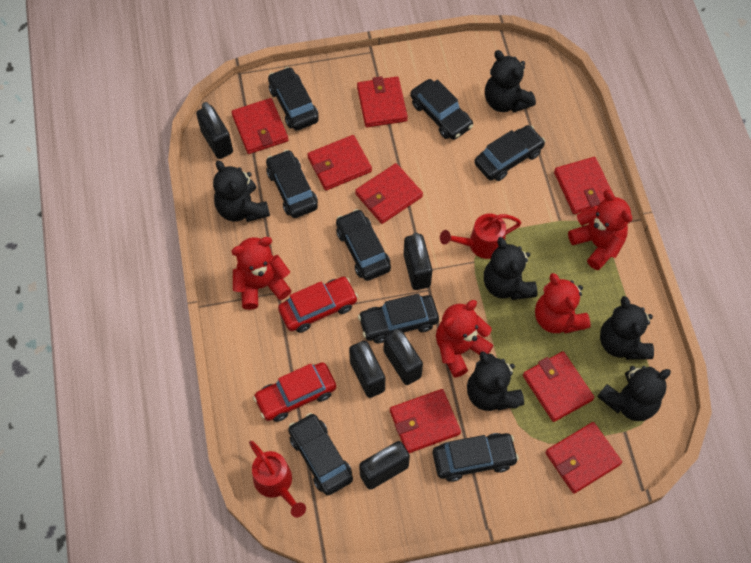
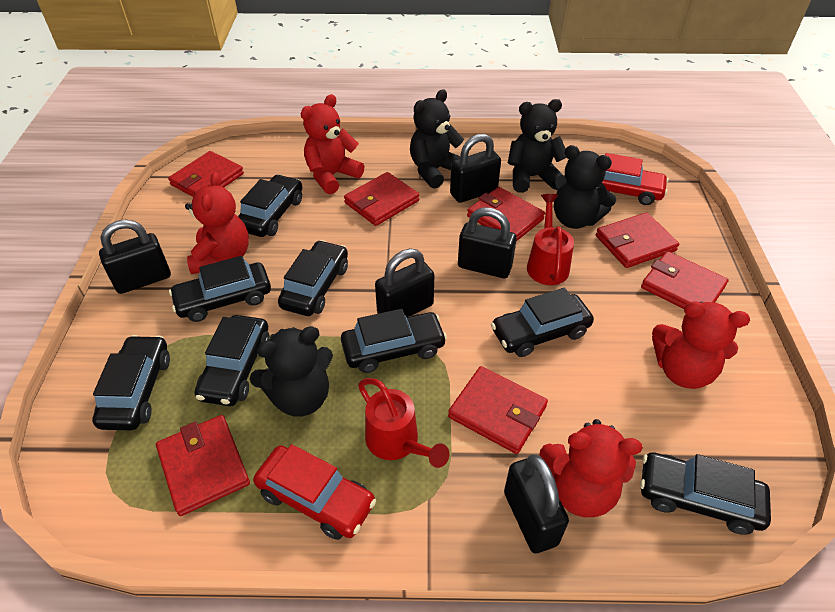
black teddy bear: [213,160,270,222] [467,351,524,411] [484,237,537,300] [485,50,536,112] [597,366,671,421] [600,296,654,360] = 6 -> [250,326,333,417] [410,90,464,189] [508,99,567,193] [552,145,616,229] = 4
red wallet: [231,98,288,154] [307,135,372,190] [355,163,423,224] [357,76,408,127] [390,389,461,453] [523,351,594,422] [545,422,622,494] [554,157,615,214] = 8 -> [156,415,250,516] [168,151,244,197] [344,172,419,226] [448,366,548,454] [467,187,545,241] [596,212,679,268] [641,251,729,309] = 7

